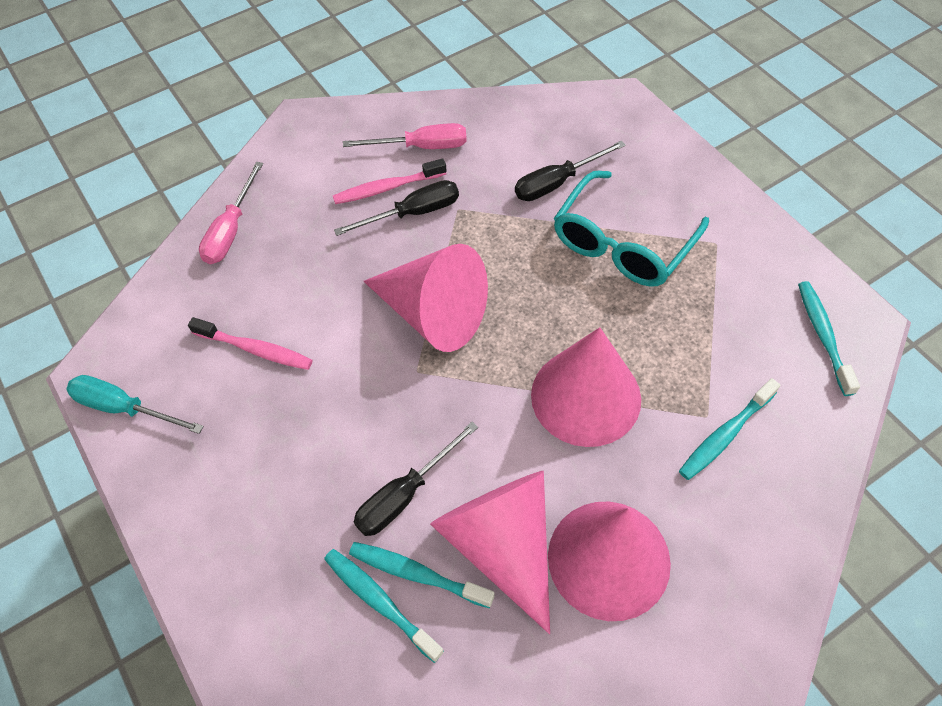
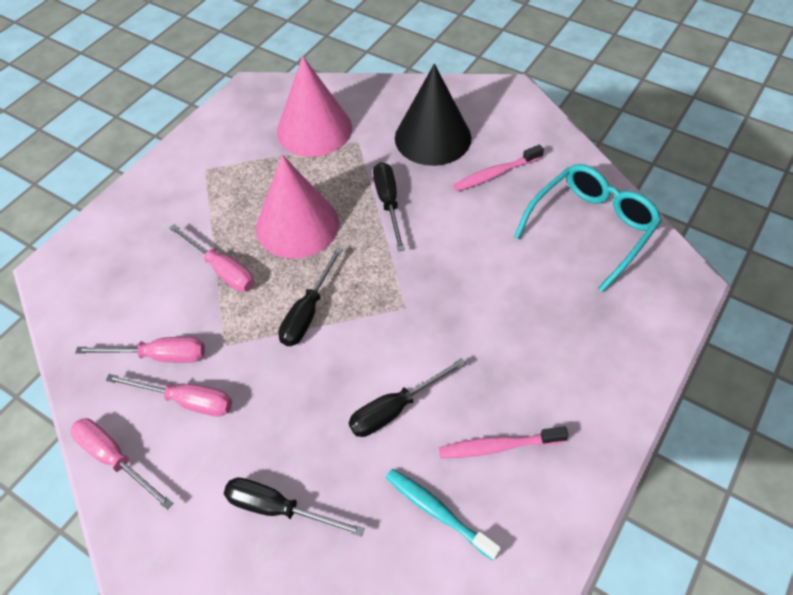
black cone: none = 0 -> [395,64,471,166] = 1
black screwdriver: [334,180,459,236] [354,422,478,536] [515,140,626,201] = 3 -> [224,478,365,537] [278,247,343,346] [348,358,466,437] [373,162,405,251] = 4
pink cone: [363,244,488,352] [430,471,550,634] [531,327,641,447] [548,502,671,621] = 4 -> [256,155,339,259] [277,56,352,157] = 2
pink screwdriver: [199,162,263,264] [343,123,467,149] = 2 -> [70,418,173,510] [75,337,205,363] [106,374,232,417] [169,224,254,292] = 4
turquoise screwdriver: [66,375,204,434] = 1 -> none = 0
turquoise toothbrush: [324,549,444,663] [349,542,494,608] [679,378,780,480] [798,281,860,396] = 4 -> [386,469,501,561] = 1

